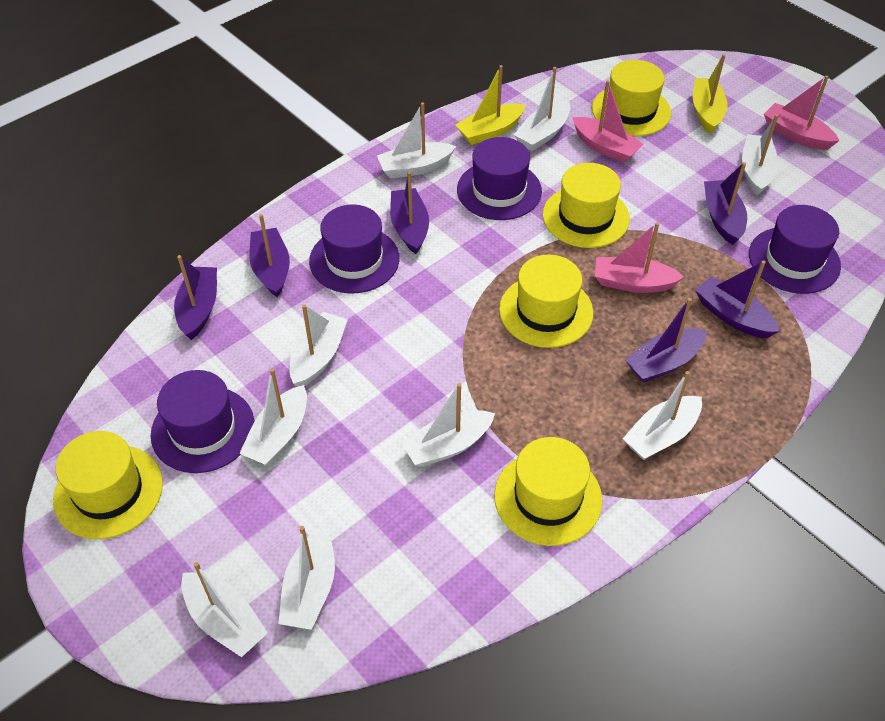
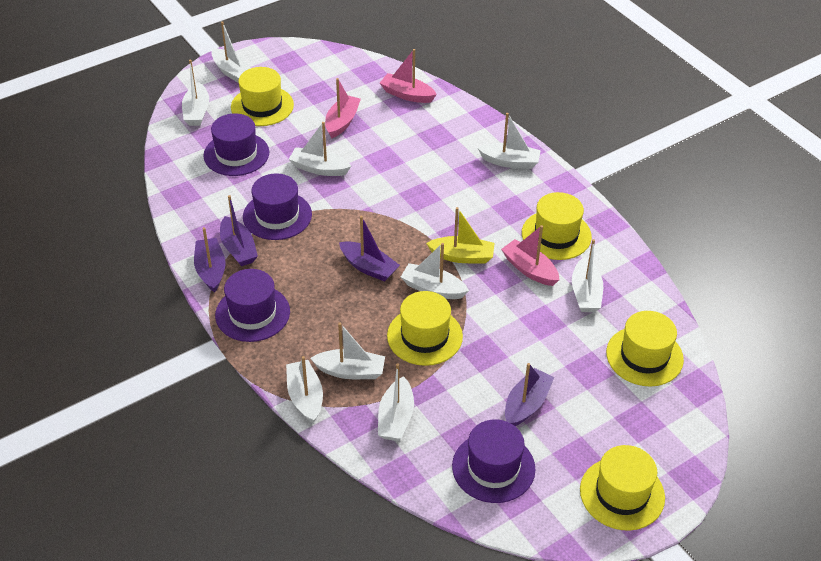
purple boat: [174,255,217,340] [249,214,290,297] [390,171,429,254] [625,298,707,383] [695,260,780,338] [704,162,747,245] = 6 -> [194,227,225,293] [220,195,258,266] [339,216,400,282] [505,363,554,426] = 4
yellow boat: [456,65,526,145] [693,54,728,134] = 2 -> [426,207,495,263] = 1

